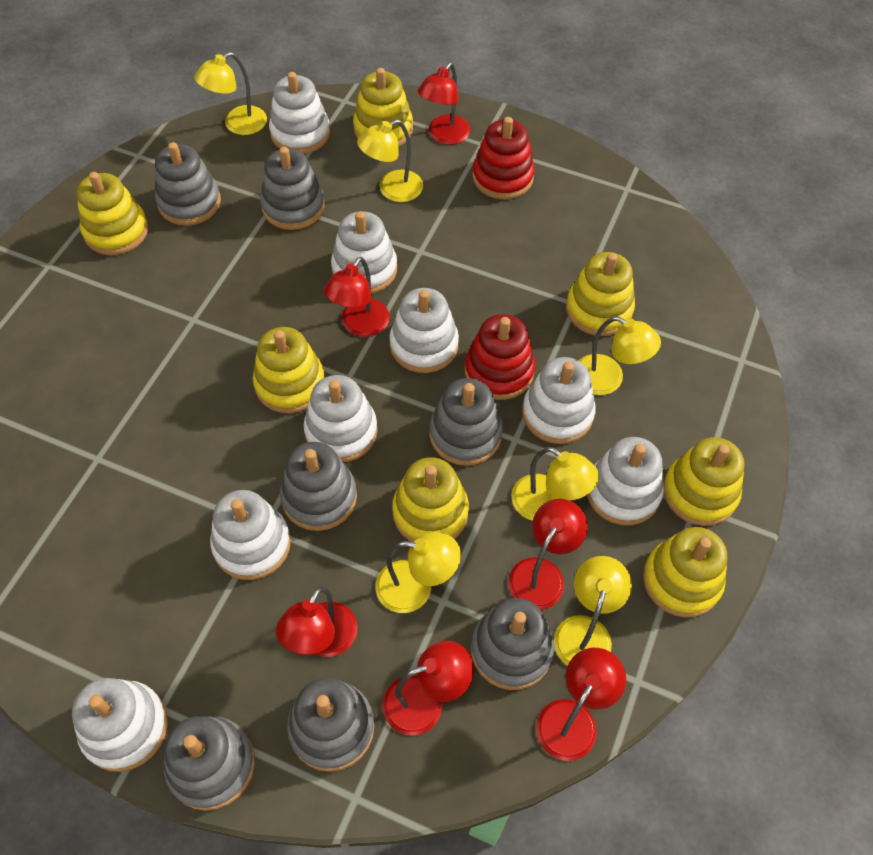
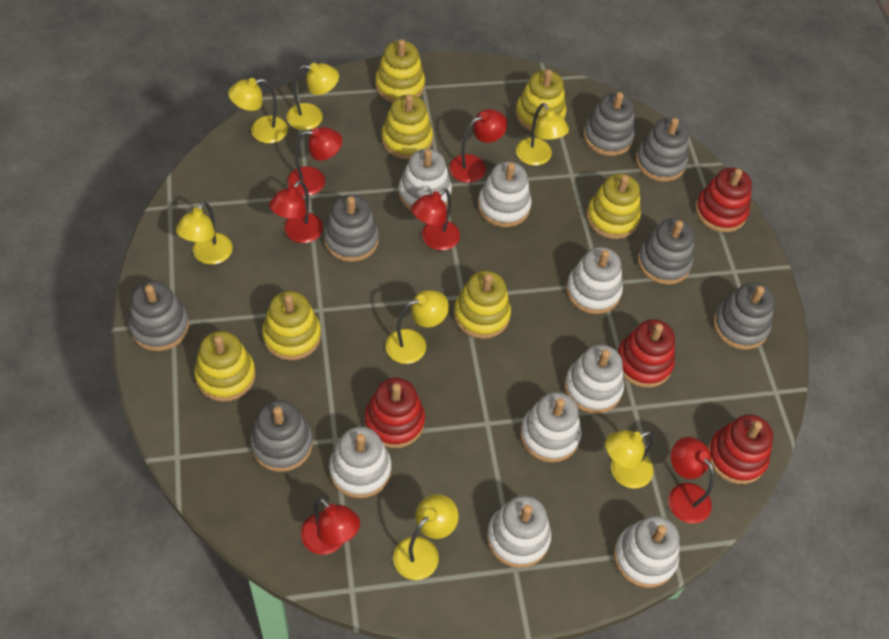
red stacking toy: [465,314,536,400] [472,117,535,200] = 2 -> [365,378,425,448] [617,319,675,388] [695,168,752,232] [708,414,773,484] = 4
yellow lamp: [194,52,267,135] [357,119,423,202] [375,532,461,613] [512,447,599,521] [554,556,632,666] [579,316,661,395] = 6 -> [176,201,233,265] [228,78,288,144] [287,63,339,130] [386,290,449,364] [393,494,459,580] [516,103,569,166] [605,430,654,488] = 7

